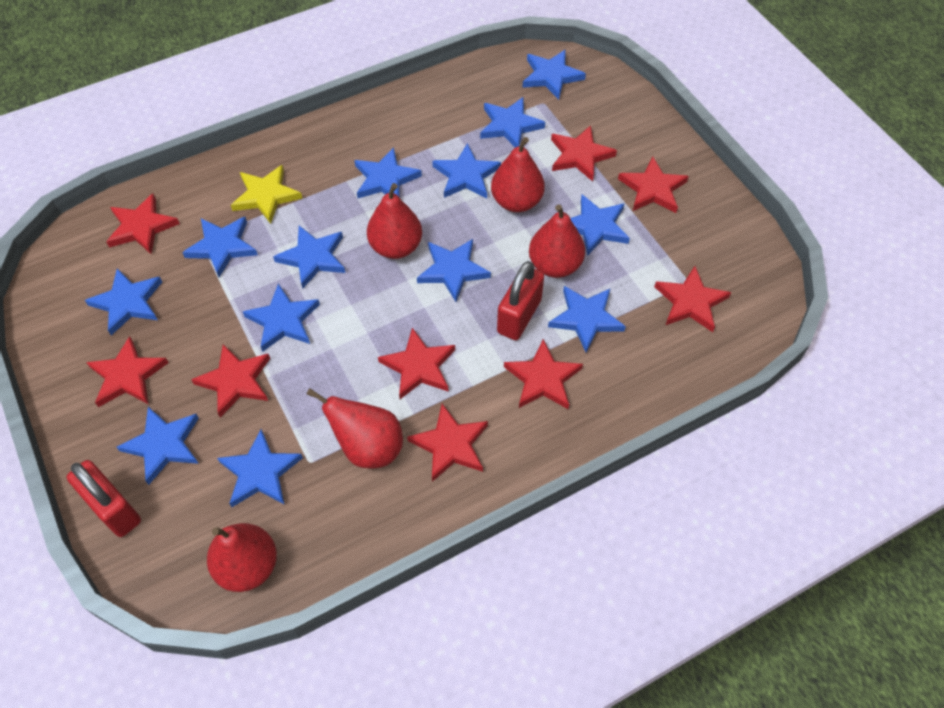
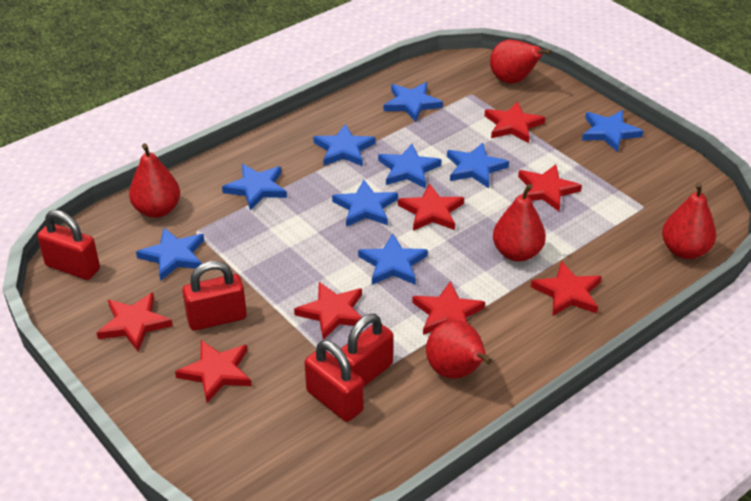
blue star: [85,268,162,335] [117,407,199,485] [182,217,258,277] [217,429,303,507] [243,284,320,352] [273,226,345,289] [354,147,422,198] [417,239,491,302] [432,143,501,199] [480,97,545,148] [522,49,586,100] [548,286,626,352] [570,195,630,256] = 13 -> [136,228,204,281] [222,164,287,211] [313,124,375,166] [332,180,398,227] [358,233,428,285] [378,144,442,188] [384,82,443,122] [447,143,509,188] [582,110,643,152] = 9
red padlock: [67,460,141,537] [497,261,544,340] = 2 -> [37,210,100,280] [182,261,247,331] [305,340,363,422] [341,314,393,387] = 4
red star: [86,336,169,407] [106,194,180,254] [191,344,270,417] [378,327,455,399] [407,404,488,482] [504,339,583,409] [551,125,617,182] [618,156,689,213] [654,266,731,332] = 9 -> [97,292,173,351] [175,340,252,403] [294,282,362,340] [398,183,464,231] [412,281,485,335] [485,101,545,143] [518,164,582,211] [531,261,602,316] = 8
yellow star: [231,165,302,224] = 1 -> none = 0

